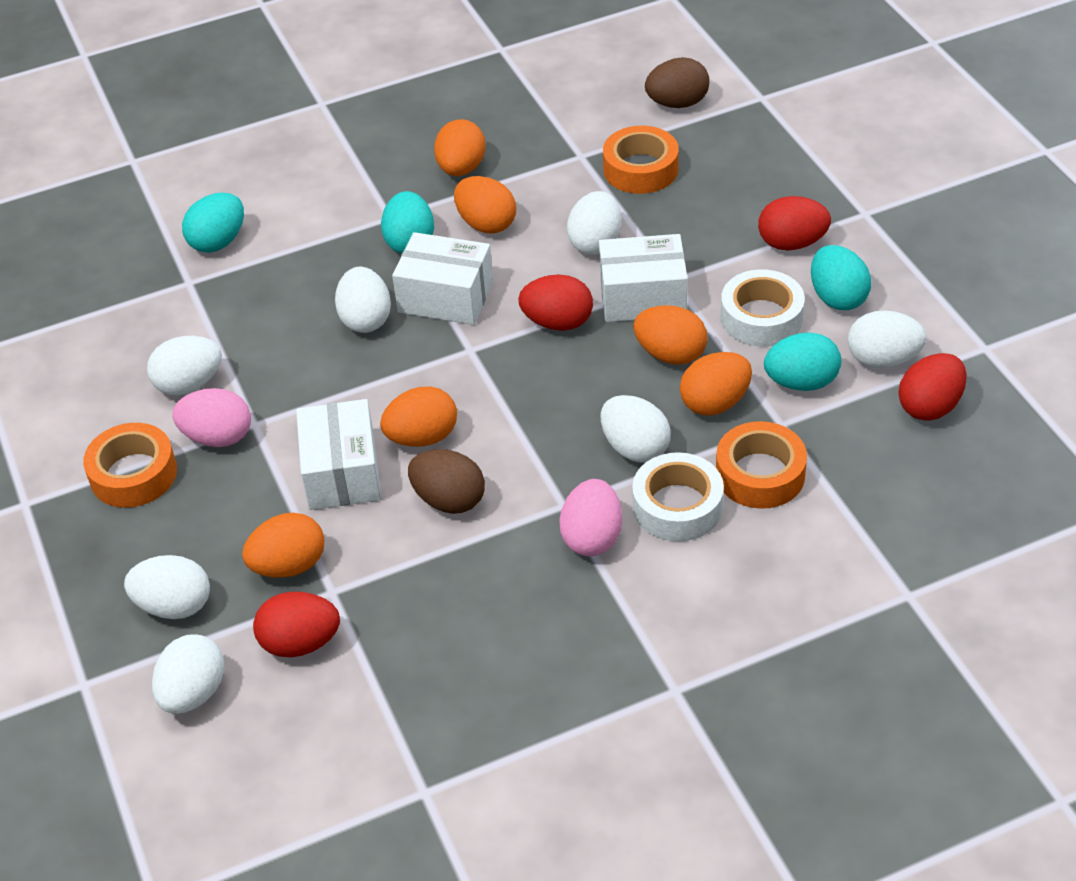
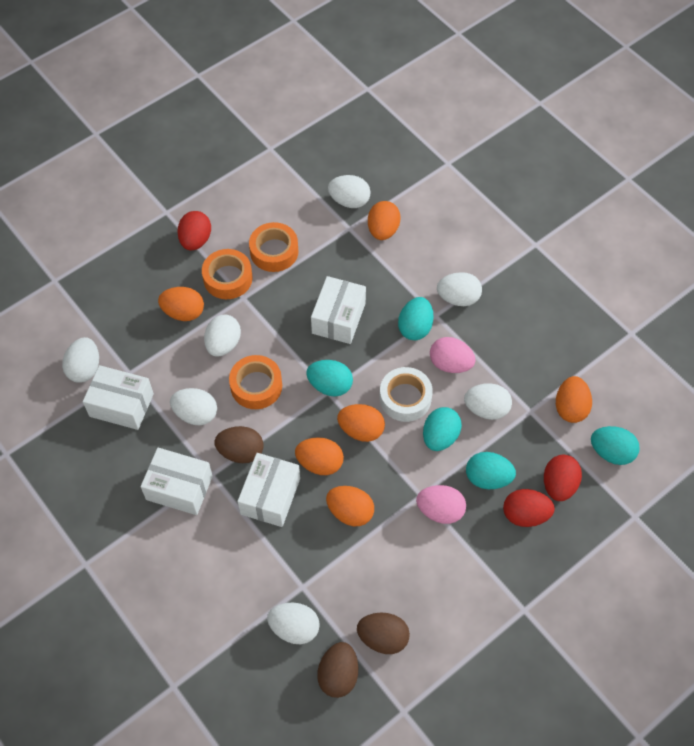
brown egg: [408,449,485,514] [645,57,710,108] = 2 -> [214,426,263,463] [317,642,358,698] [357,613,410,654] = 3
red egg: [253,592,340,657] [518,275,593,331] [758,196,831,250] [898,353,967,421] = 4 -> [177,211,211,251] [503,489,555,527] [544,455,582,501] = 3
turquoise egg: [182,193,244,253] [381,191,434,254] [764,333,841,391] [811,245,871,310] = 4 -> [306,360,353,397] [398,297,434,340] [423,407,462,451] [466,452,516,489] [591,426,640,465] = 5
white box: [296,399,381,510] [392,232,493,325] [599,234,688,322] = 3 -> [83,365,154,430] [140,448,213,515] [237,453,300,527] [311,276,366,344] = 4
white tape: [632,452,724,542] [721,269,805,347] = 2 -> [380,367,433,422] = 1

